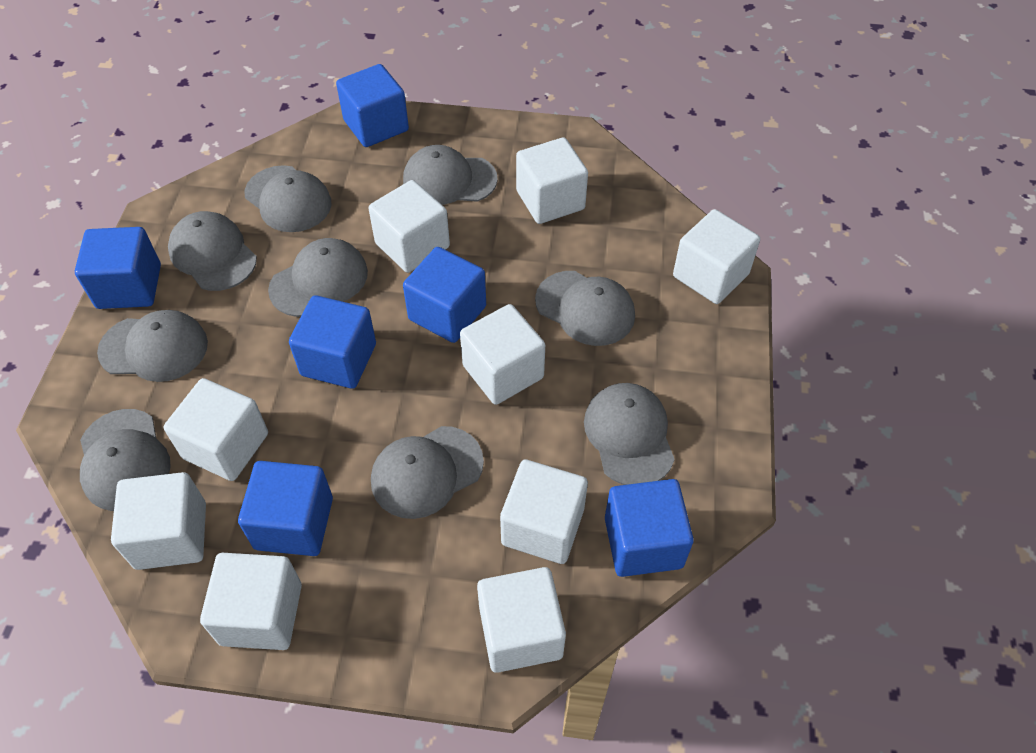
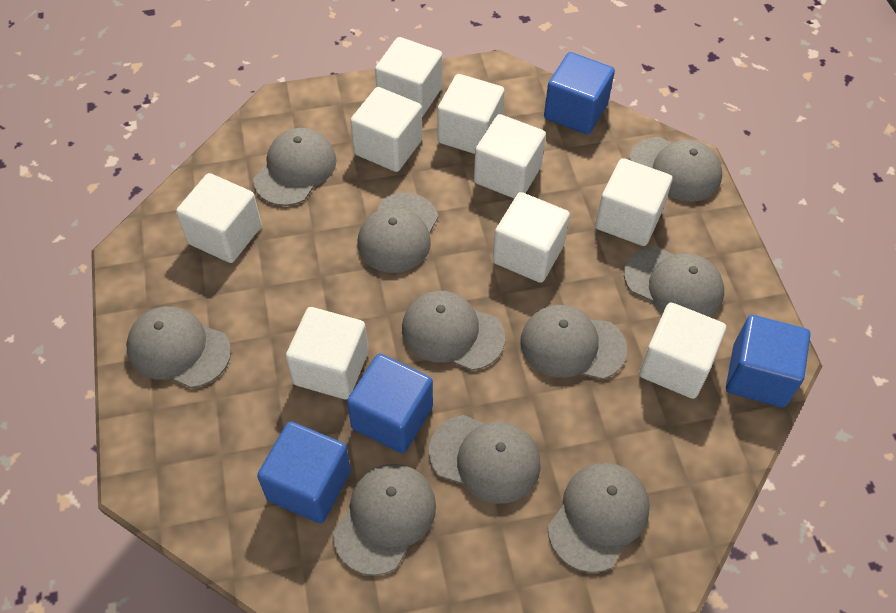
blue cube: [75,227,161,309] [238,461,333,556] [289,295,376,389] [336,64,409,147] [403,247,486,343] [605,479,694,577] = 6 -> [257,421,351,523] [347,354,433,454] [544,52,615,135] [726,315,810,407] = 4
grey cap: [80,409,171,511] [97,310,208,382] [168,211,257,291] [245,165,331,232] [268,238,368,317] [371,426,484,519] [403,145,498,205] [535,271,635,346] [584,383,675,485] = 9 -> [126,306,231,388] [253,128,336,206] [333,464,436,576] [358,193,438,273] [402,291,505,371] [429,415,541,504] [520,305,627,379] [548,463,650,573] [624,247,724,317] [629,137,722,202] = 10

